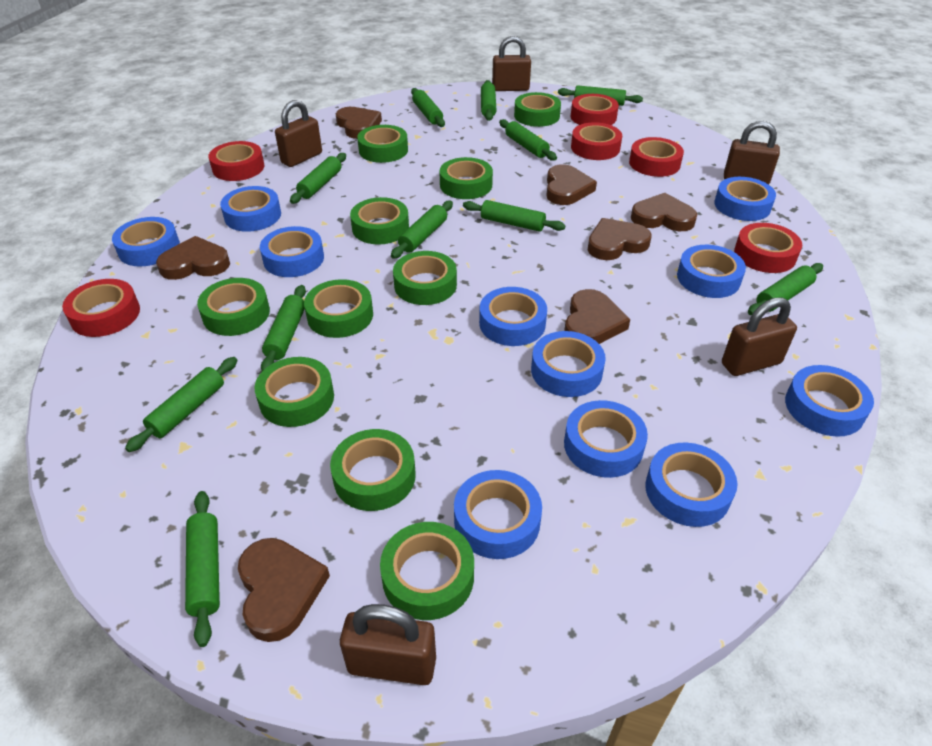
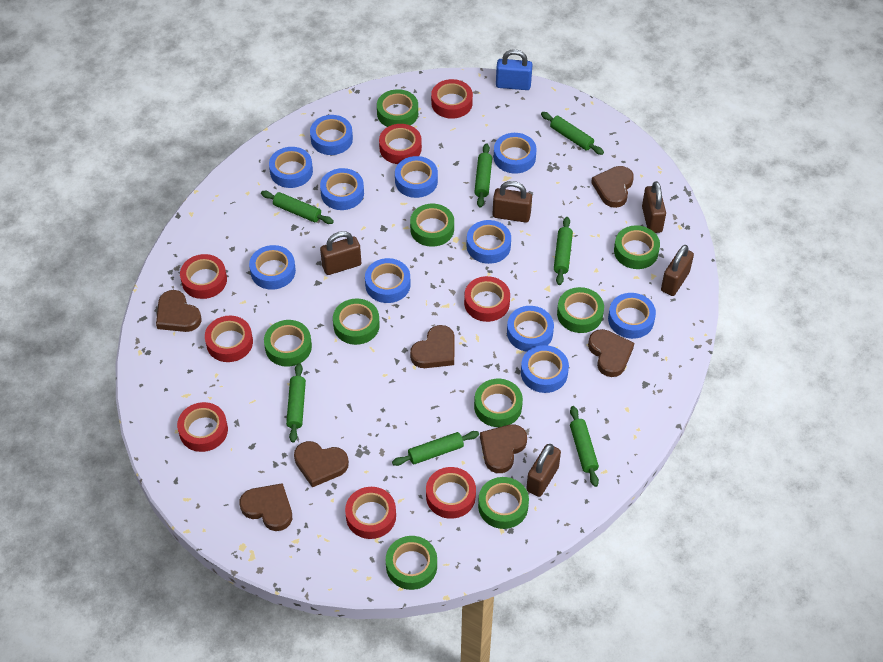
blue padlock: none = 0 -> [496,49,533,90] = 1
green rolling pin: [125,357,238,452] [185,491,220,647] [261,285,306,371] [290,153,346,204] [391,201,453,259] [411,88,445,127] [463,200,565,232] [481,80,496,121] [499,119,557,161] [558,85,643,106] [748,263,823,315] = 11 -> [261,191,334,224] [286,363,306,442] [392,431,479,466] [474,144,492,208] [541,112,604,155] [554,217,573,285] [570,406,599,487] = 7
green tape: [197,278,270,336] [255,357,334,427] [304,279,373,338] [330,429,416,511] [350,197,409,244] [357,125,408,163] [380,522,474,620] [393,251,457,305] [439,157,493,199] [514,92,561,127] = 10 -> [264,320,312,367] [333,299,380,345] [377,89,418,127] [386,536,437,590] [410,204,454,247] [474,379,523,427] [478,477,529,529] [557,287,604,333] [614,225,660,269] = 9
red tape: [62,279,140,337] [209,141,264,181] [571,94,619,125] [571,122,622,160] [629,137,684,177] [734,223,802,273] = 6 -> [177,402,228,452] [180,254,227,299] [205,316,253,362] [345,487,396,539] [379,124,422,164] [426,467,476,519] [431,79,473,119] [464,276,510,322] = 8

